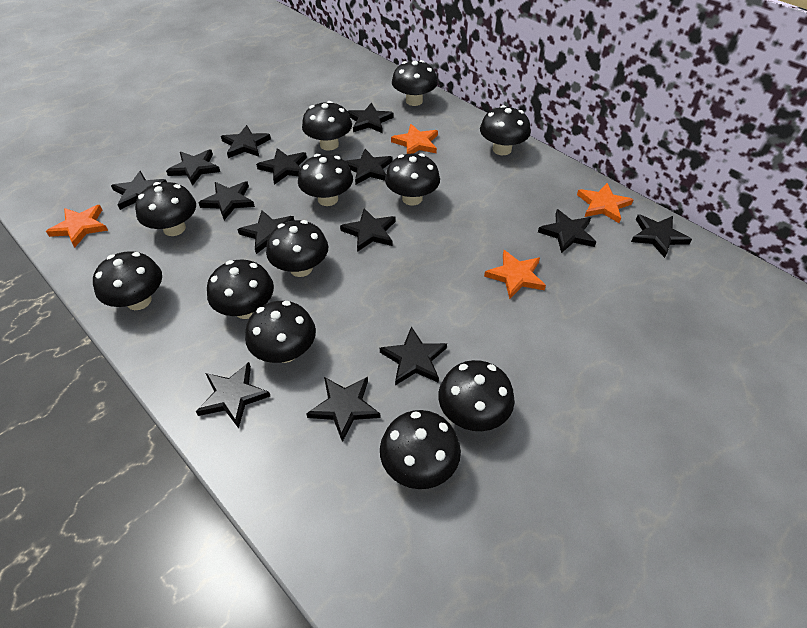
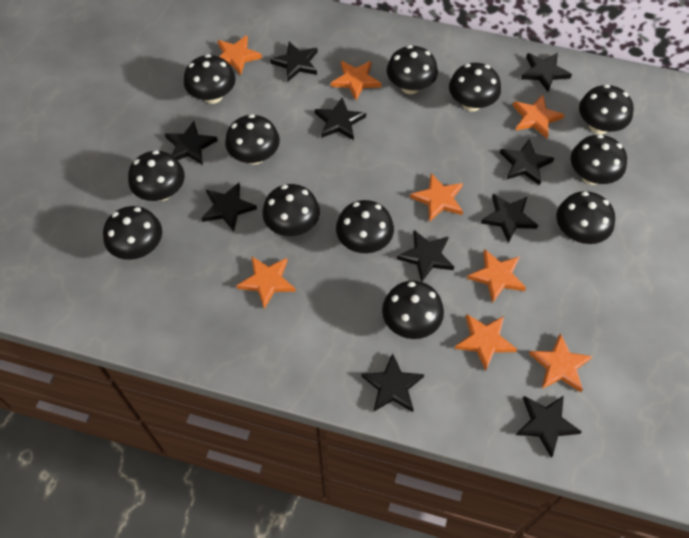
black star: [111,171,167,210] [166,149,220,186] [196,362,270,428] [198,181,255,220] [221,125,271,158] [237,210,294,254] [256,148,307,185] [306,377,381,442] [340,208,396,252] [345,149,393,184] [348,103,394,133] [380,326,447,385] [538,209,596,253] [631,215,692,258] = 14 -> [165,121,218,165] [201,183,257,232] [270,42,318,81] [315,98,366,140] [361,353,424,412] [397,230,454,282] [481,194,538,243] [500,139,554,185] [516,395,582,457] [521,53,572,92] = 10
orange star: [46,205,108,247] [391,124,438,154] [484,250,546,299] [577,183,634,223] = 4 -> [218,35,262,75] [236,257,296,309] [331,61,381,100] [410,173,463,222] [455,314,517,371] [467,249,526,303] [513,95,565,138] [529,333,593,392] = 8

